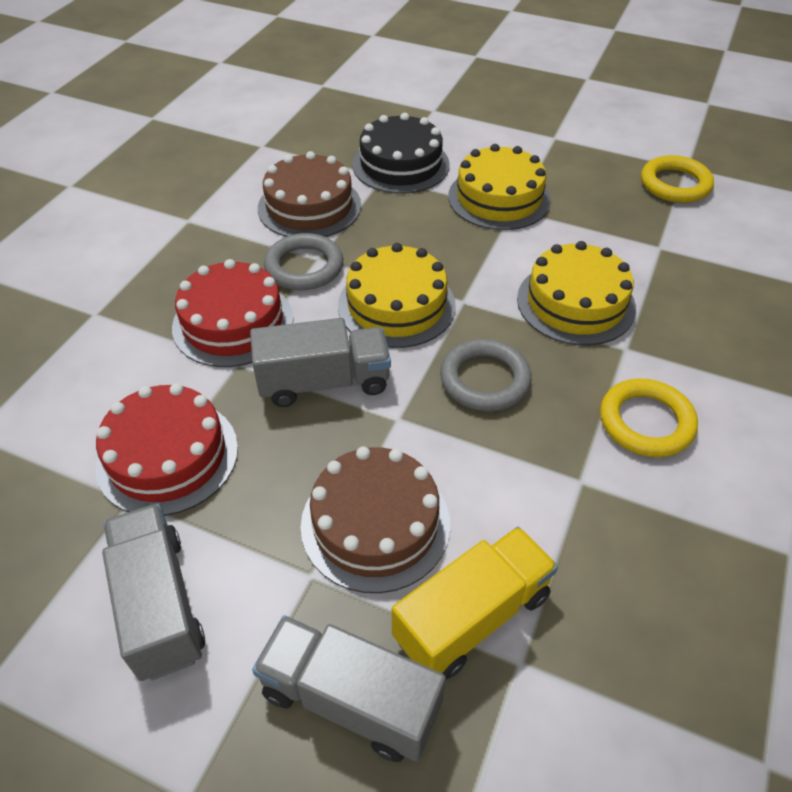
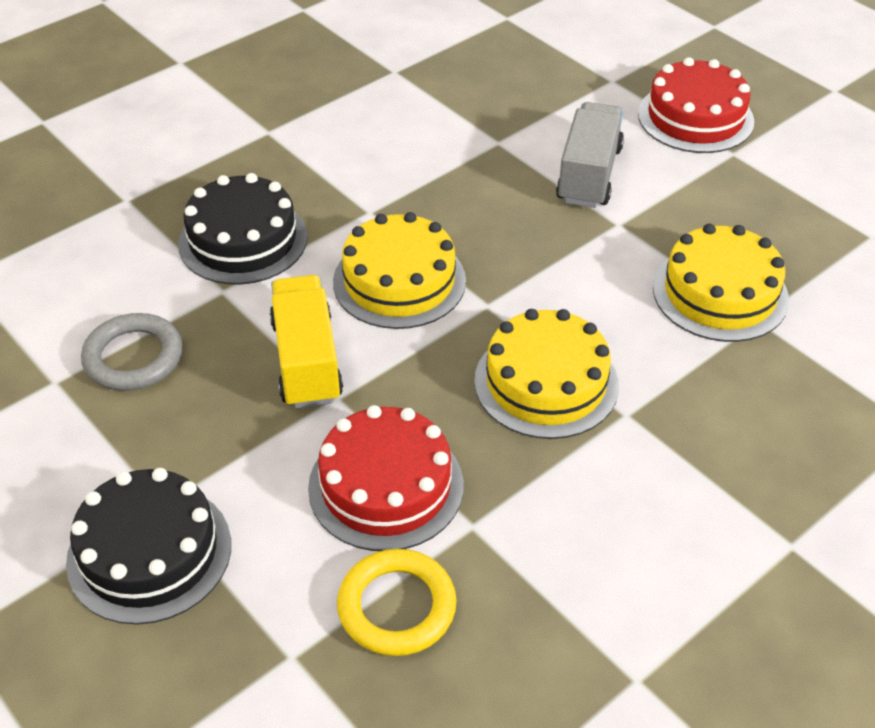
black cake: [352,113,450,194] = 1 -> [66,468,231,625] [178,173,308,284] = 2
brown cake: [258,151,361,237] [301,447,450,593] = 2 -> none = 0
grey ring: [264,233,343,290] [440,339,532,411] = 2 -> [81,313,183,391] = 1
grey truck: [102,504,205,681] [250,318,391,407] [252,615,446,762] = 3 -> [556,102,624,208] = 1
yellow ring: [600,378,698,457] [641,155,714,203] = 2 -> [337,549,457,656] = 1

